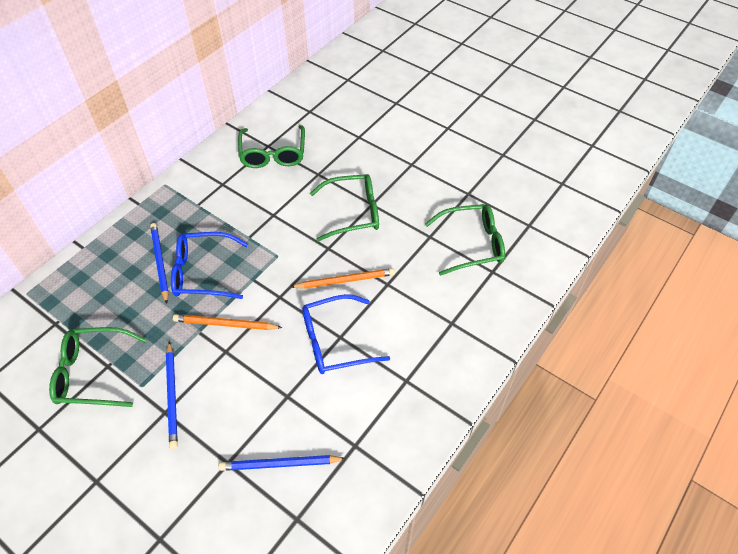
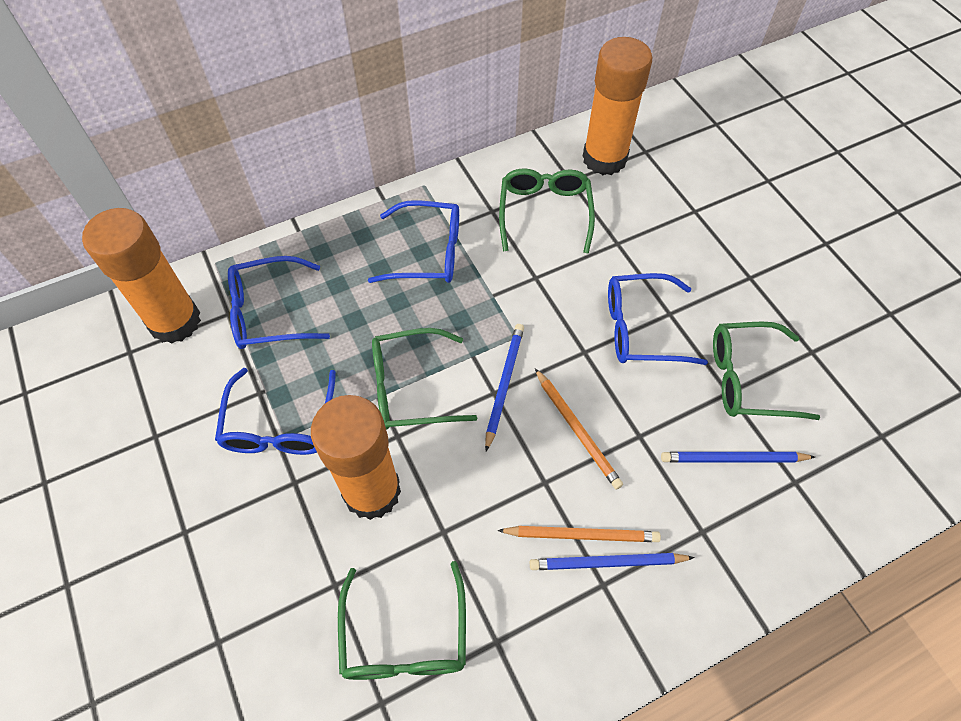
blue glasses: [171,232,248,299] [302,294,390,374] = 2 -> [215,368,336,455] [228,256,330,349] [368,200,459,283] [608,273,708,365] = 4
orange glue stick: none = 0 -> [82,208,201,344] [311,395,401,520] [583,37,652,175] = 3

